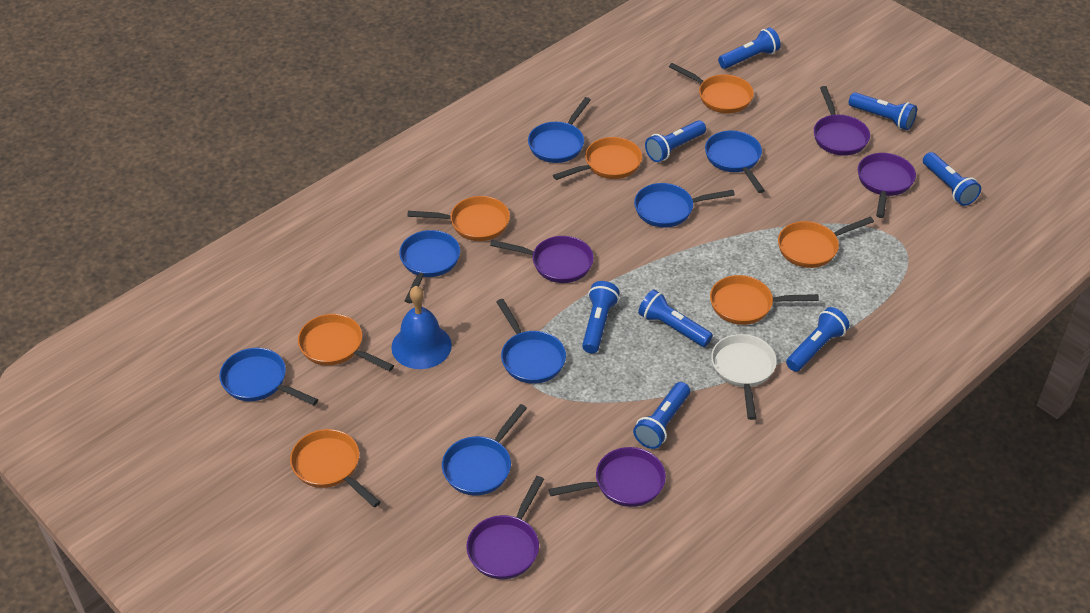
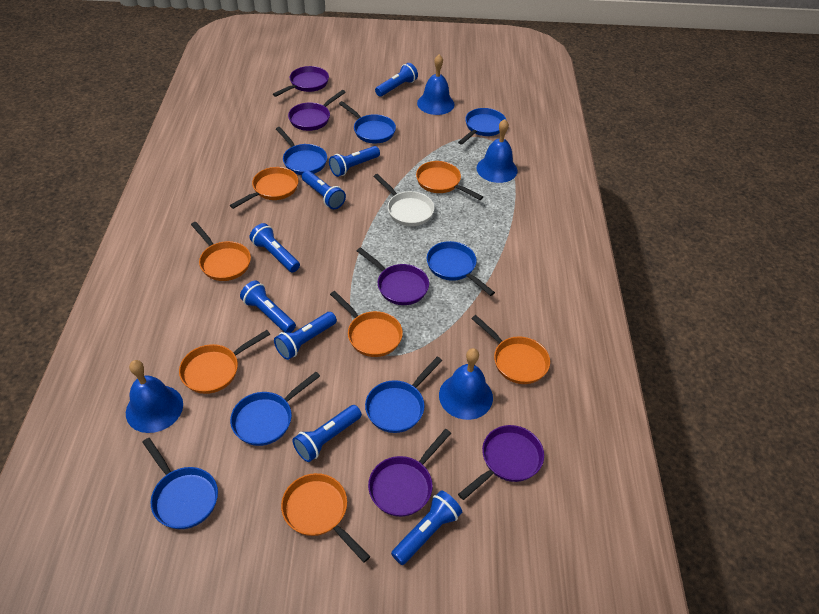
blue bell: [391,286,452,369] = 1 -> [126,360,183,433] [417,54,454,115] [439,348,493,420] [476,119,517,183] = 4

